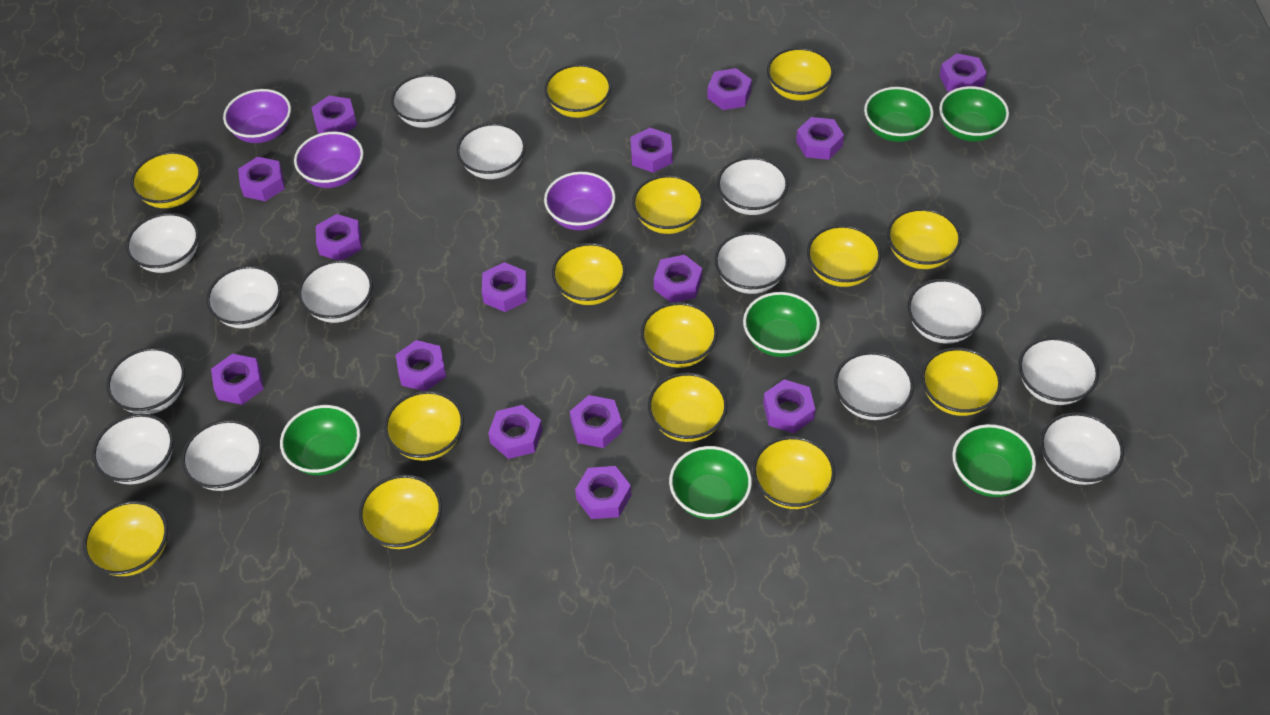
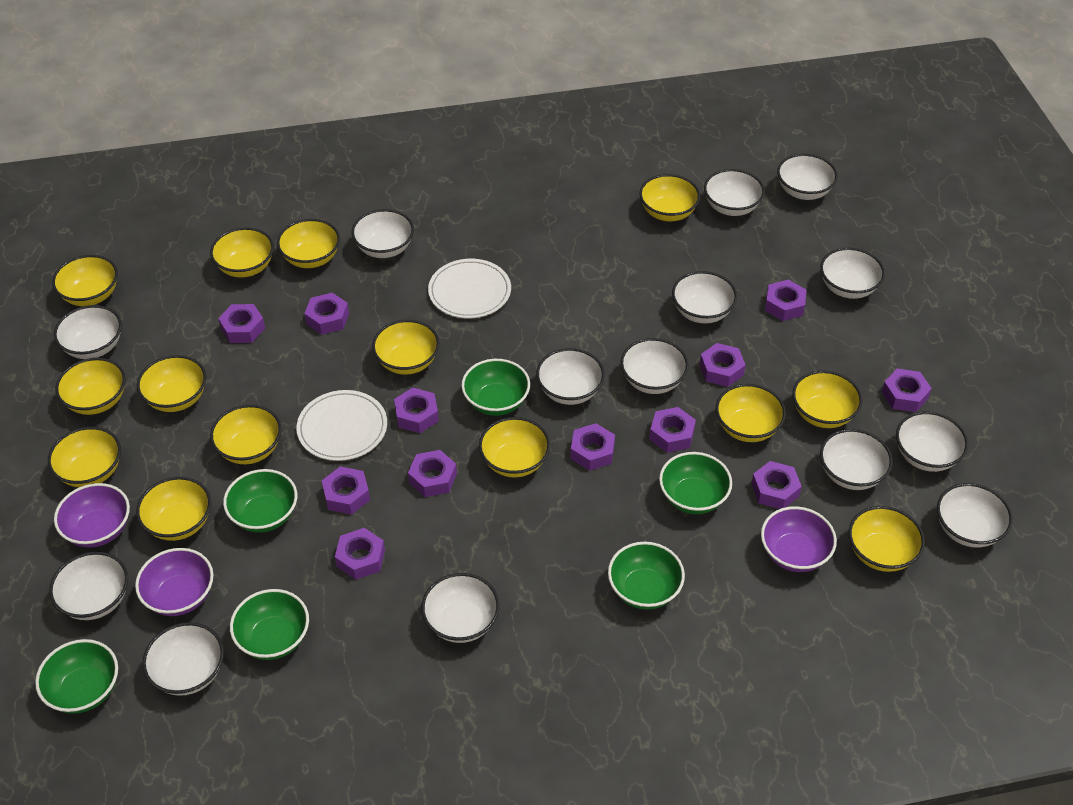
purple nut: [211,354,264,405] [238,157,285,201] [311,96,357,134] [316,214,362,260] [396,340,446,391] [482,262,527,312] [488,405,542,459] [570,395,623,448] [575,466,631,519] [630,128,673,173] [654,255,702,303] [707,68,752,110] [763,379,815,433] [796,117,844,160] [940,53,987,92] = 15 -> [218,304,265,343] [304,293,349,335] [322,466,370,515] [335,528,385,580] [394,388,439,433] [408,450,457,497] [570,423,615,471] [649,407,696,453] [699,343,746,387] [751,461,802,509] [765,280,807,321] [882,369,932,412] = 12
white plate: none = 0 -> [296,390,387,461] [428,259,511,318] = 2

